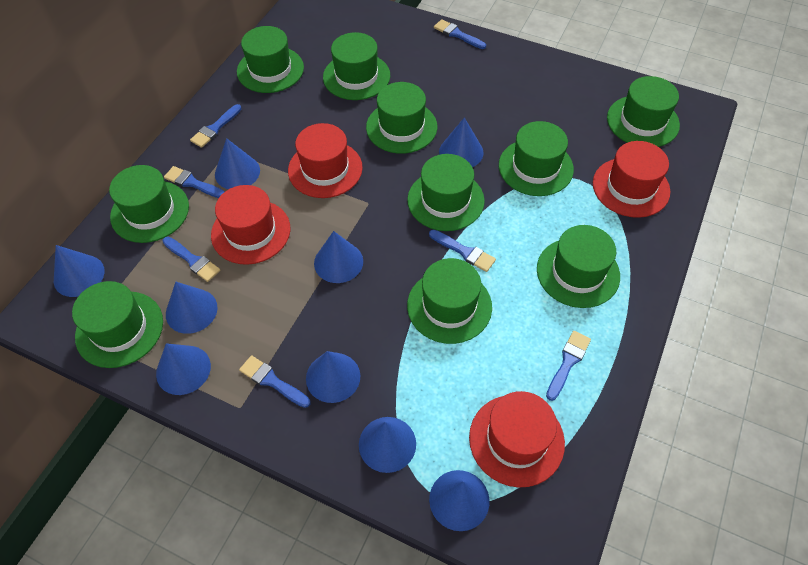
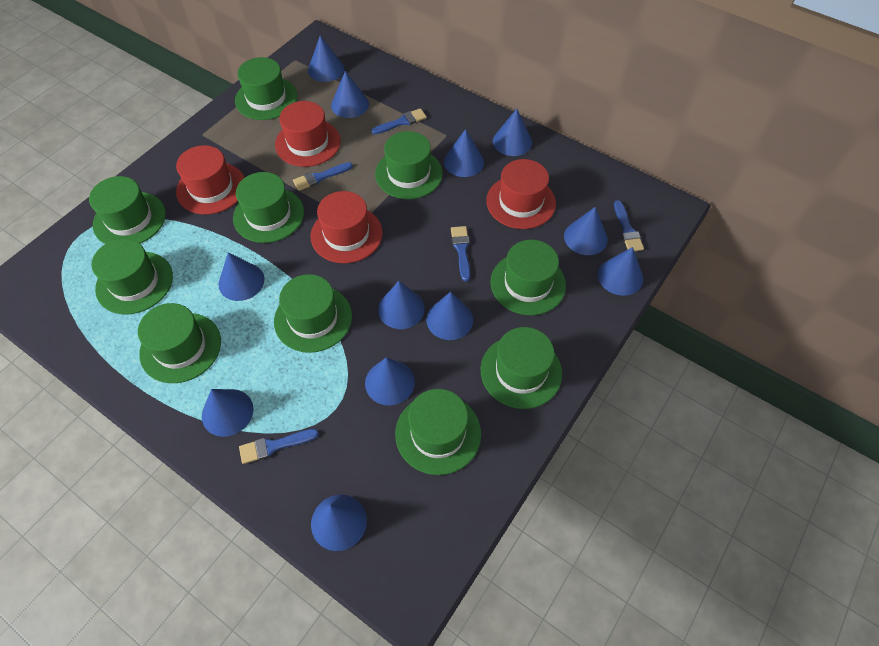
blue brush: [162,237,220,282] [164,166,225,198] [190,104,241,148] [239,355,310,408] [429,230,496,272] [434,19,486,49] [546,331,591,401] = 7 -> [239,429,319,464] [293,162,353,191] [371,108,427,135] [451,226,470,282] [614,200,644,251] = 5
blue cone: [54,245,104,297] [156,343,211,395] [166,282,218,334] [215,138,260,189] [306,351,360,403] [314,231,363,283] [359,417,416,473] [429,470,490,531] [439,117,484,167] = 9 -> [202,389,254,437] [219,252,265,301] [308,35,344,82] [311,495,367,551] [331,71,369,118] [365,357,415,405] [378,281,425,329] [426,292,473,340] [444,129,484,177] [493,109,532,156] [564,207,608,255] [598,247,643,296] = 12

